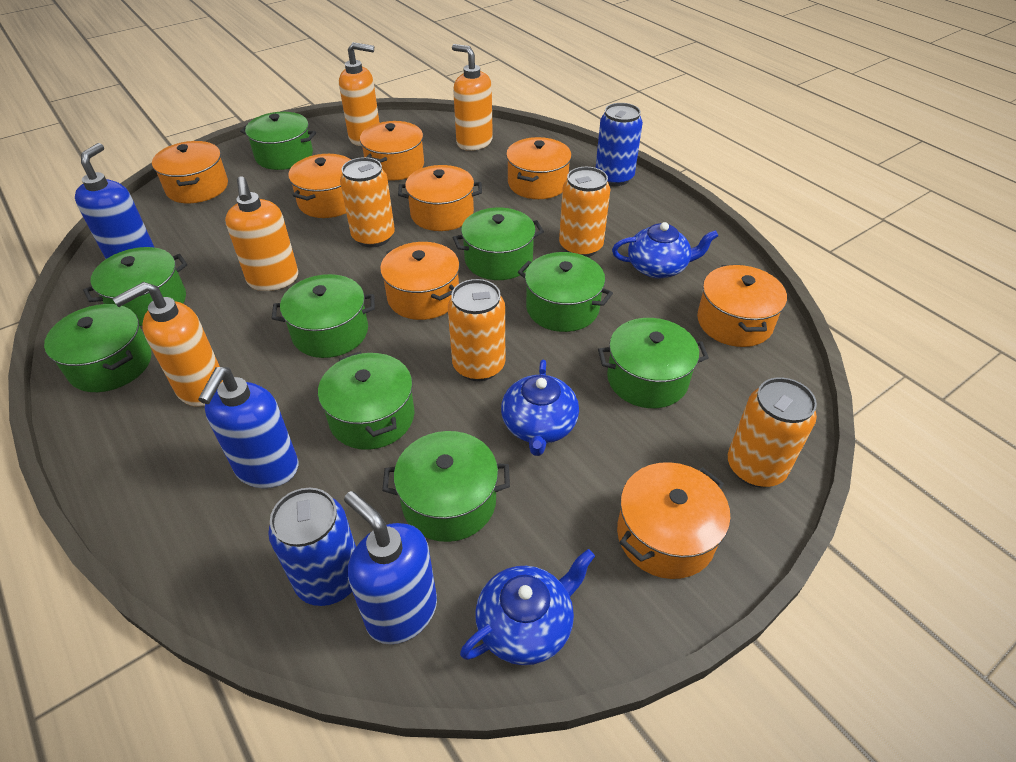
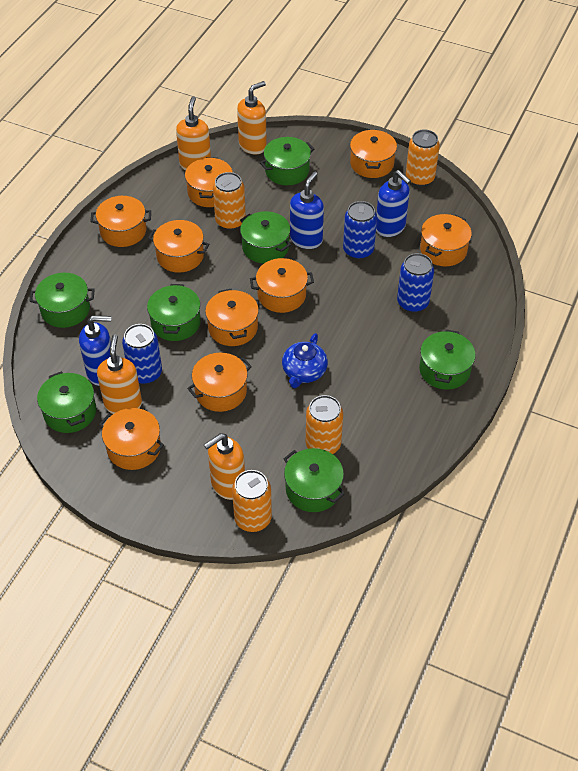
blue can: [268,488,356,606] [595,103,643,186] = 2 -> [122,324,162,384] [343,201,377,260] [397,253,434,313] = 3
blue teapot: [460,549,595,665] [501,360,579,456] [612,222,718,279] = 3 -> [282,333,328,388] = 1
green pot: [44,304,151,392] [83,247,187,326] [240,112,316,170] [272,274,375,358] [318,352,414,450] [382,431,510,542] [453,208,544,280] [518,252,613,332] [598,318,709,408] = 9 -> [30,273,95,328] [37,371,96,433] [147,284,201,341] [240,211,291,263] [260,137,314,185] [284,448,345,512] [419,329,476,390] = 7
orange pot: [152,141,228,203] [288,154,353,218] [360,121,424,181] [380,242,460,320] [398,165,482,231] [506,137,572,199] [617,462,731,579] [697,265,787,347] = 8 -> [90,196,151,247] [99,408,164,470] [148,220,209,273] [185,157,233,207] [187,353,252,412] [205,289,259,346] [250,258,314,313] [350,129,397,178] [420,214,472,266] = 9

